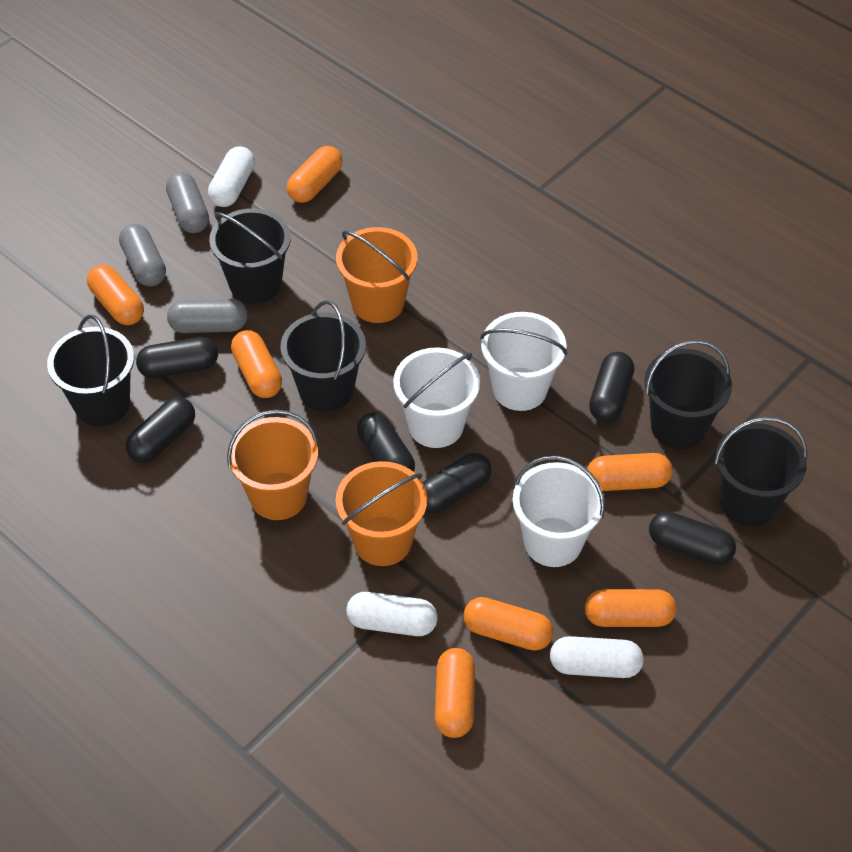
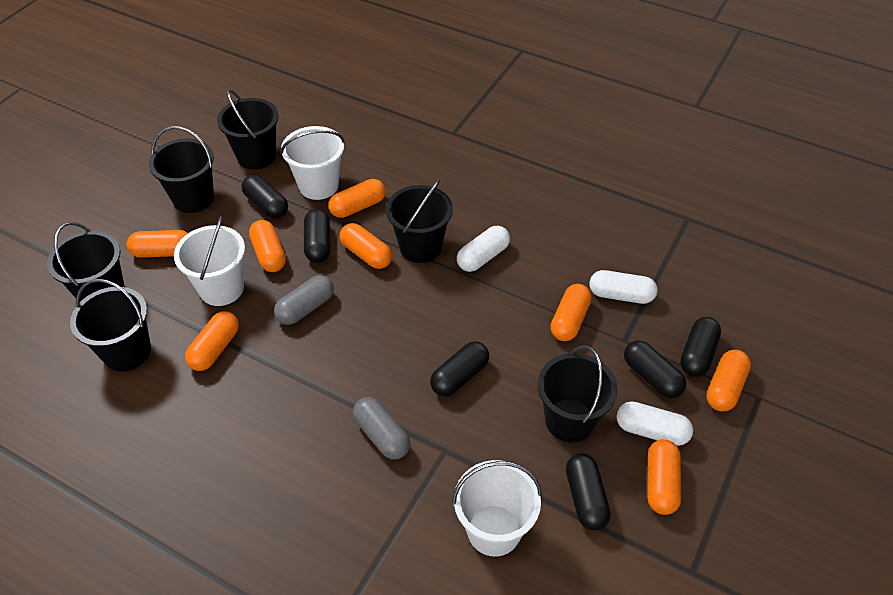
black bucket: [47,315,134,426] [209,208,291,304] [280,300,366,412] [645,340,732,449] [714,417,807,526] = 5 -> [47,222,125,303] [70,279,151,372] [149,126,214,213] [217,89,279,170] [386,179,453,263] [538,346,618,442] = 6
grey capsule: [119,224,166,286] [166,172,209,233] [167,299,248,333] = 3 -> [274,275,334,325] [353,397,410,459] = 2
orange bucket: [227,409,318,520] [336,227,418,323] [336,461,427,566] = 3 -> none = 0
orange capsule: [87,265,144,325] [231,330,282,398] [287,146,343,203] [435,648,475,738] [463,597,553,651] [585,589,676,627] [587,453,673,491] = 7 -> [127,230,188,258] [185,311,239,371] [249,220,286,272] [328,179,386,218] [340,223,392,269] [551,284,592,341] [647,439,681,515] [706,350,751,412] = 8

